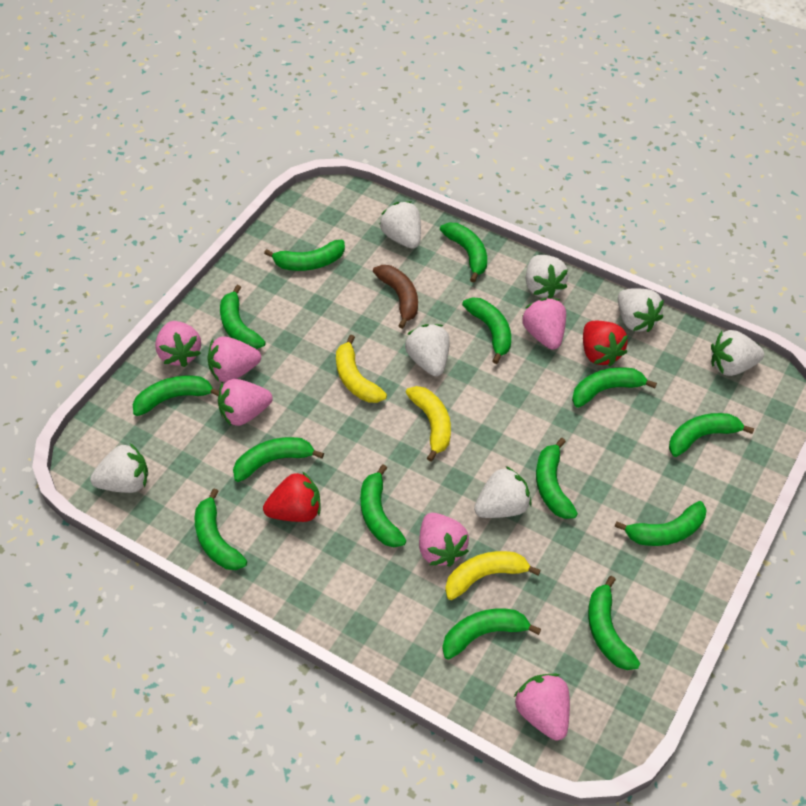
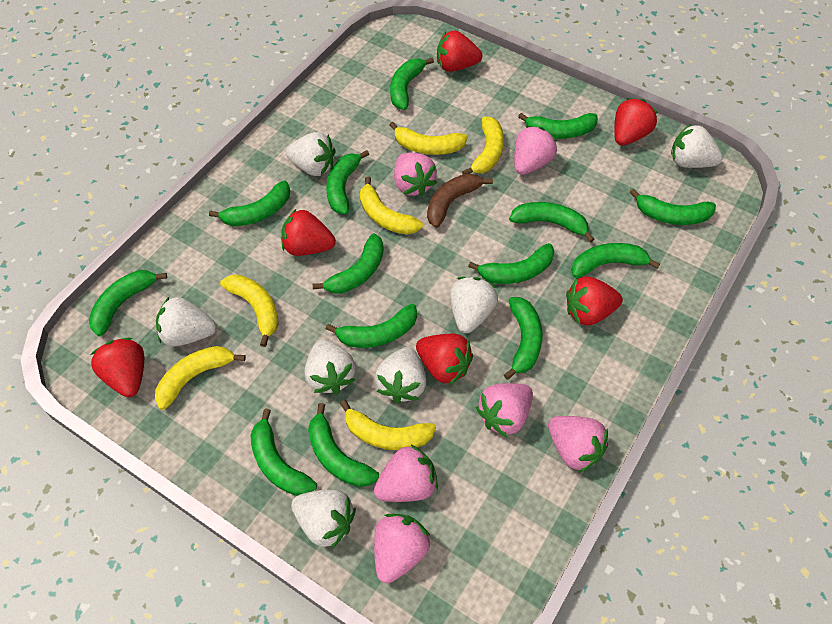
red strawberry: [263,471,320,522] [583,321,628,367] = 2 -> [90,338,144,397] [281,209,336,256] [416,334,473,385] [437,30,482,72] [566,276,623,325] [614,98,658,146] = 6
yellow banana: [336,335,387,403] [406,386,451,462] [445,551,541,600] = 3 -> [155,346,246,410] [220,274,279,347] [340,400,436,450] [360,177,423,235] [389,122,468,155] [462,117,504,175] = 6

